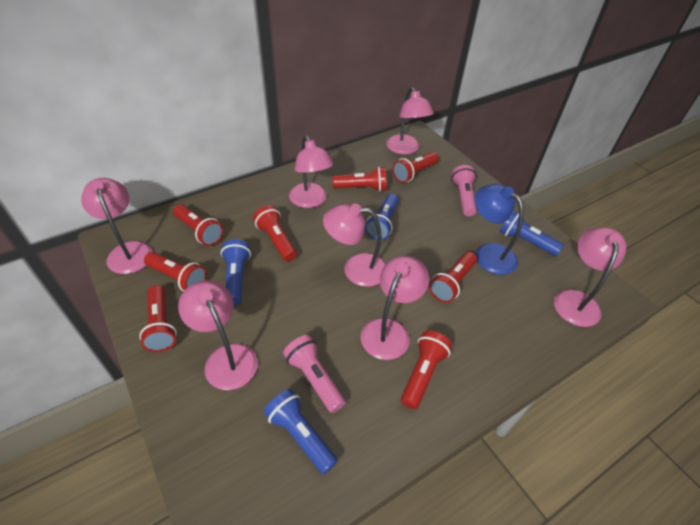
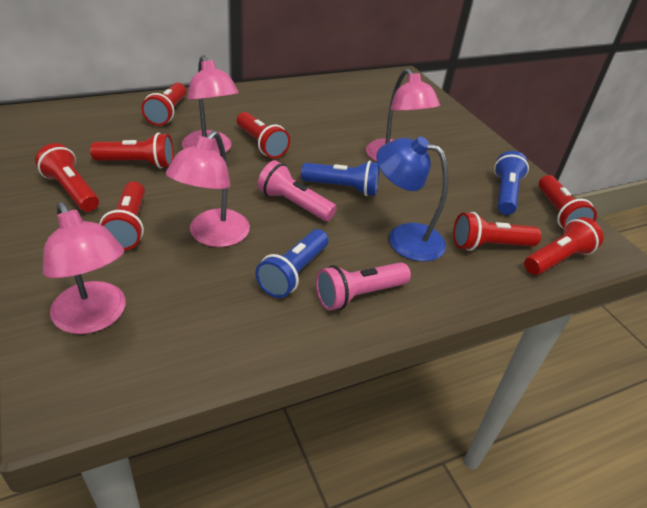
blue flashlight: [221,239,251,305] [263,389,338,474] [365,194,399,240] [499,210,564,256] = 4 -> [255,229,328,298] [301,161,380,196] [494,151,529,215] = 3
pink lamp: [81,178,152,274] [178,280,258,390] [289,135,334,208] [323,204,386,287] [361,256,429,360] [386,87,434,154] [554,227,627,327] = 7 -> [43,202,126,334] [166,131,250,247] [182,55,239,155] [366,68,440,162] = 4

